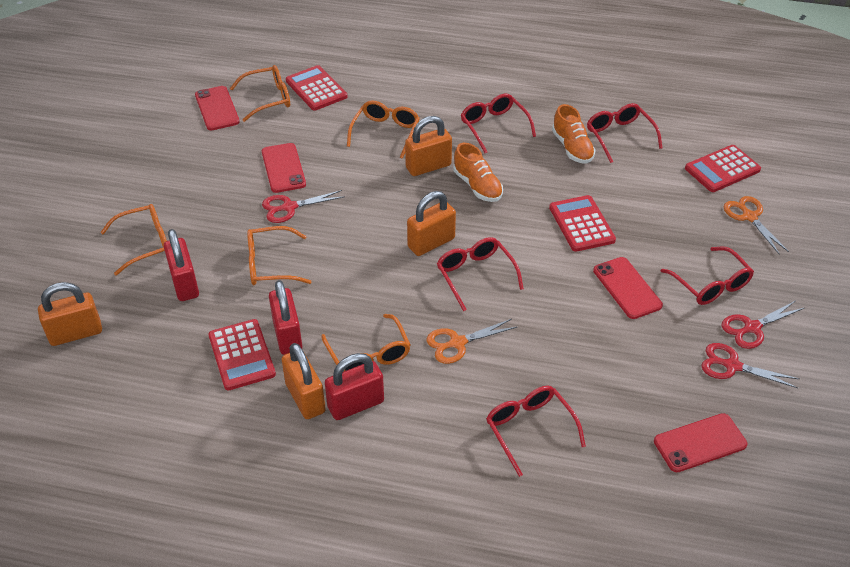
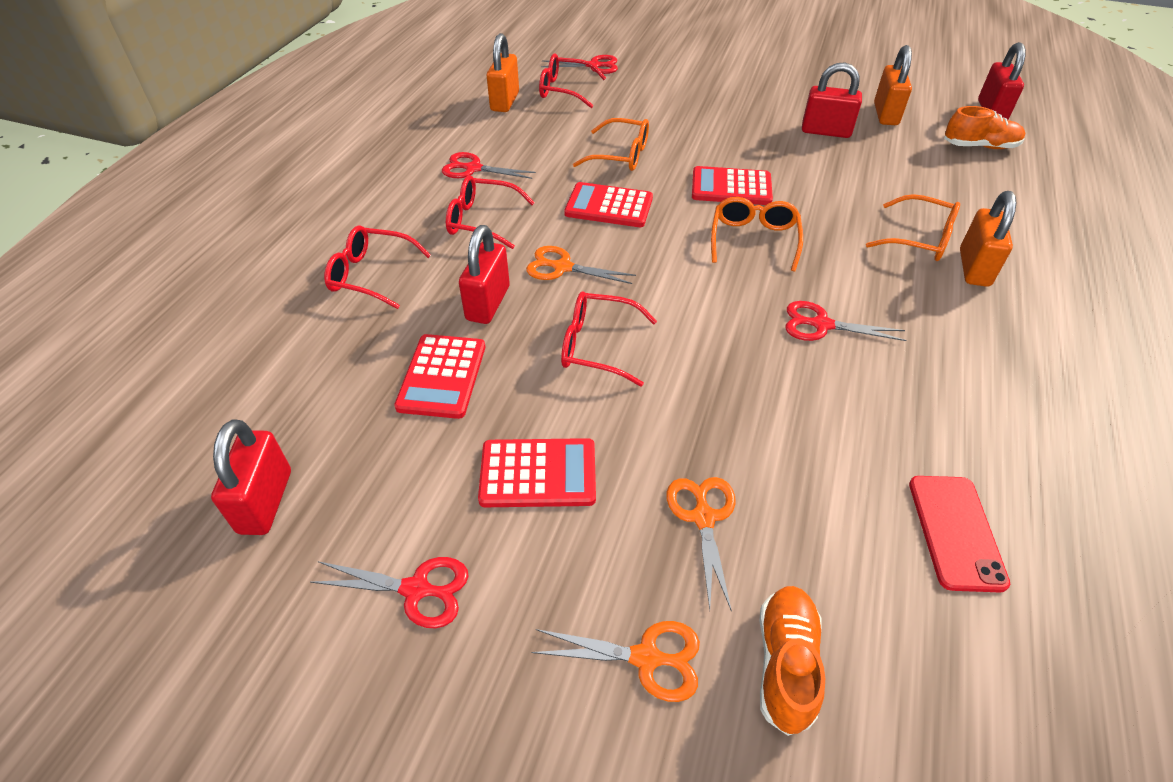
orange glasses: [100,204,167,275] [230,65,290,122] [247,226,311,285] [321,314,411,372] [347,100,420,159] = 5 -> [573,118,649,171] [711,197,803,271] [866,194,960,261] = 3
orange padlock: [38,282,102,346] [282,343,326,419] [405,116,452,176] [407,191,456,256] = 4 -> [487,33,519,112] [874,45,912,125] [960,191,1016,287] = 3
orange scissors: [427,319,517,364] [724,196,789,254] = 2 -> [526,246,636,284] [531,621,700,702] [666,477,735,612] = 3
red glasses: [437,237,524,311] [461,94,536,153] [486,386,586,477] [587,103,662,163] [661,247,754,305] = 5 -> [324,225,431,309] [446,175,535,249] [539,53,606,108] [561,292,657,387] = 4
red padlock: [164,229,199,301] [269,280,302,355] [325,353,384,420] = 3 -> [211,419,291,535] [459,225,510,324] [802,62,862,138] [978,42,1026,120] = 4
red phone: [195,86,240,130] [262,143,306,193] [593,257,663,319] [654,413,747,472] = 4 -> [909,476,1010,592] = 1
red scissors: [262,190,345,223] [701,343,799,388] [721,301,804,349] = 3 -> [310,557,469,628] [442,152,536,179] [541,55,618,74] [785,301,906,341] = 4

